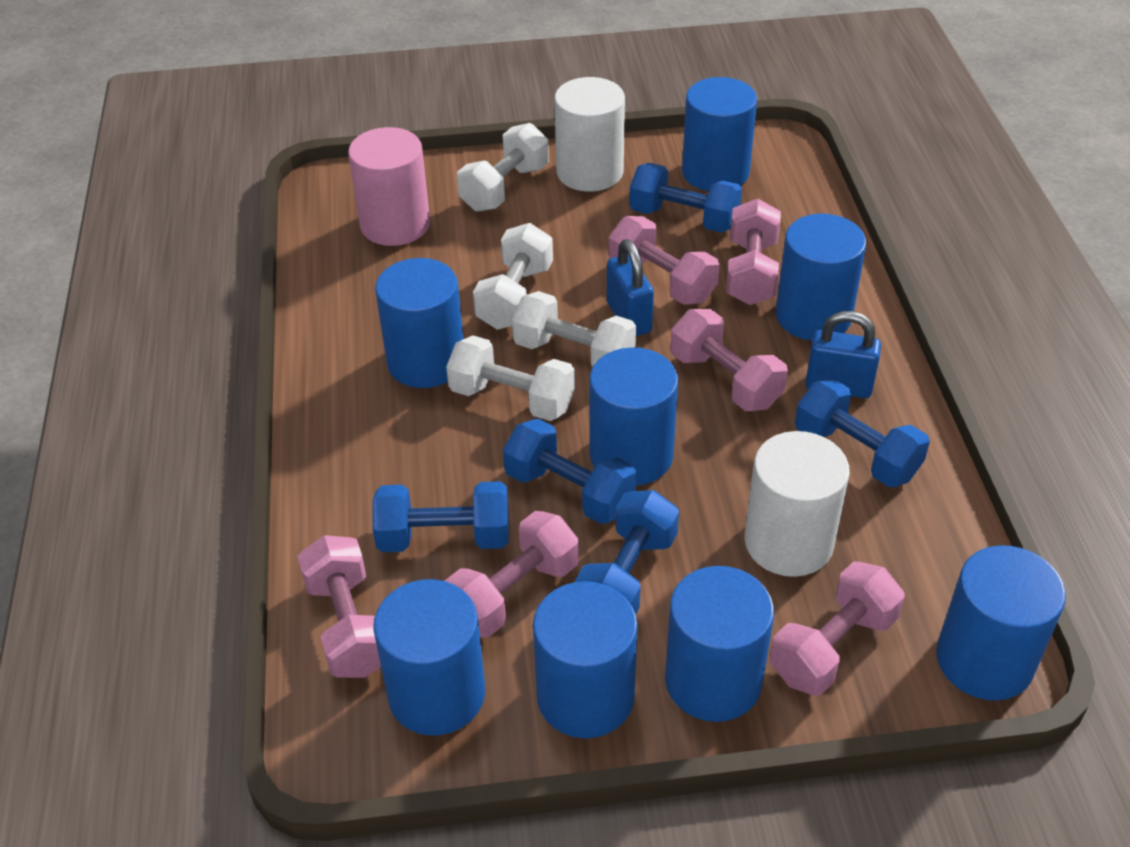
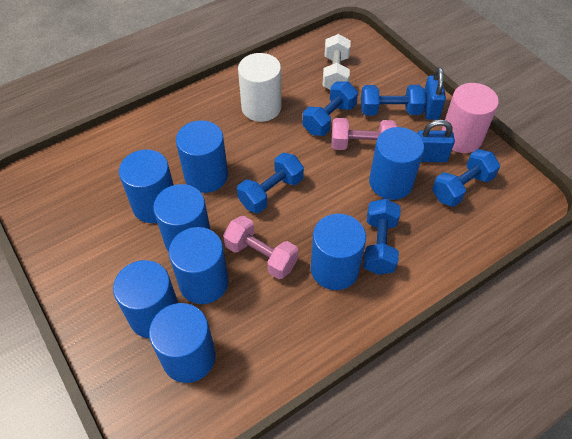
pink dumbbell: [297,535,381,678] [445,511,579,638] [609,216,720,305] [670,309,788,411] [726,199,781,305] [770,561,905,696] = 6 -> [223,216,298,279] [331,118,397,150] = 2
white cylinder: [554,77,625,191] [745,431,850,577] = 2 -> [238,53,281,122] = 1
white dumbbell: [446,335,575,421] [457,123,549,212] [473,223,553,330] [512,291,636,367] = 4 -> [322,34,351,89] = 1

